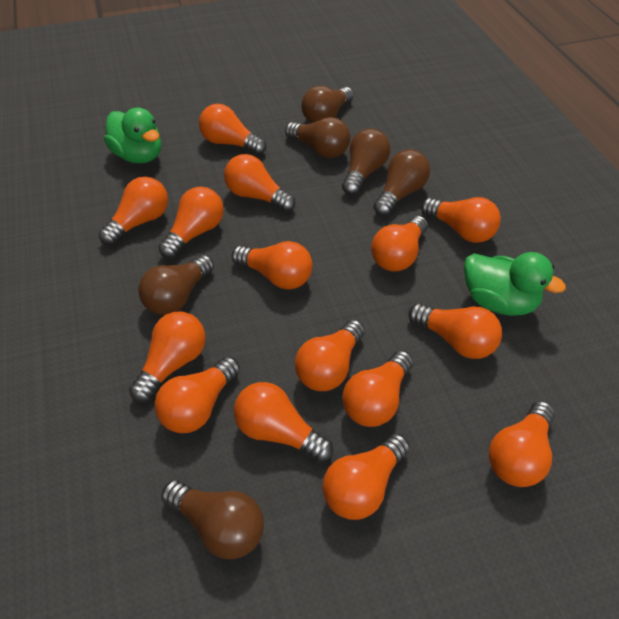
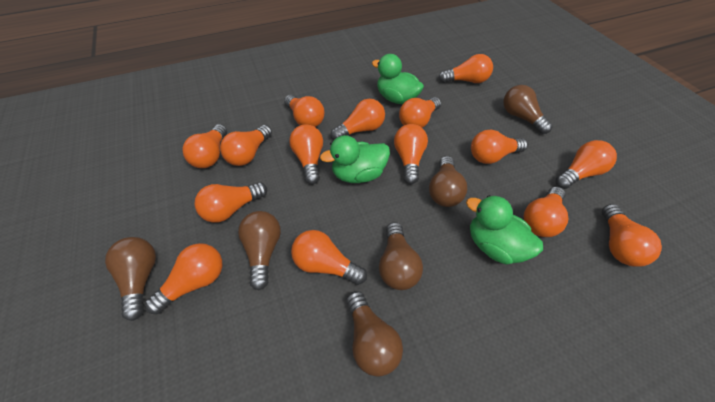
green duck: [104,108,161,164] [464,252,566,316] = 2 -> [320,135,390,183] [372,54,424,104] [466,195,543,265] = 3

